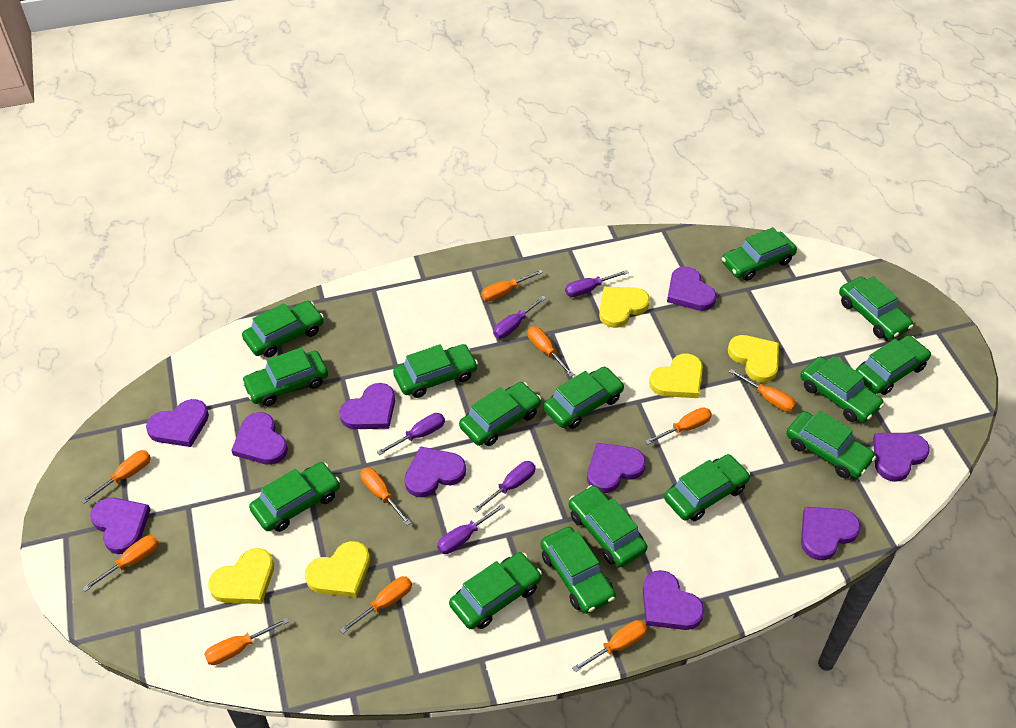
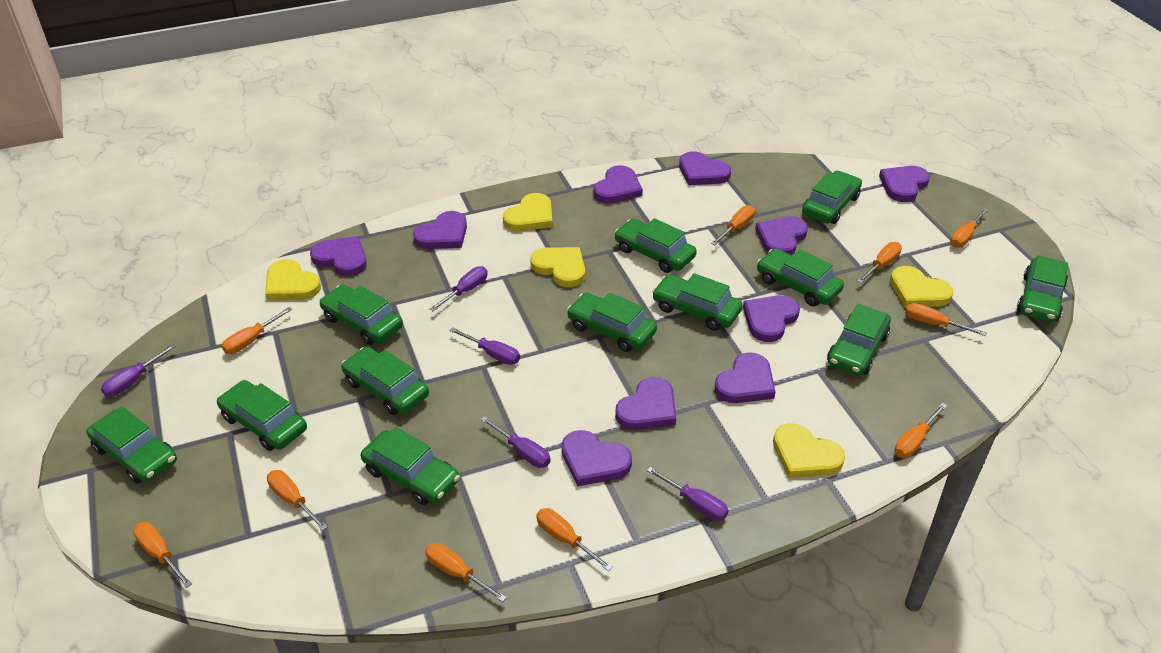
green car: [242,301,324,357] [242,347,328,406] [249,462,340,532] [393,344,478,398] [449,552,542,629] [459,382,541,446] [540,527,616,614] [543,367,625,429] [569,485,647,567] [664,454,750,521] [722,227,797,281] [786,411,876,478] [800,356,884,423] [839,276,913,340] [855,335,931,395] = 15 -> [86,406,177,484] [217,380,307,451] [320,284,403,345] [342,347,429,415] [361,427,460,505] [567,292,657,352] [614,218,697,273] [652,273,743,331] [757,248,844,306] [802,171,862,224] [827,304,891,376] [1017,255,1068,322] = 12

